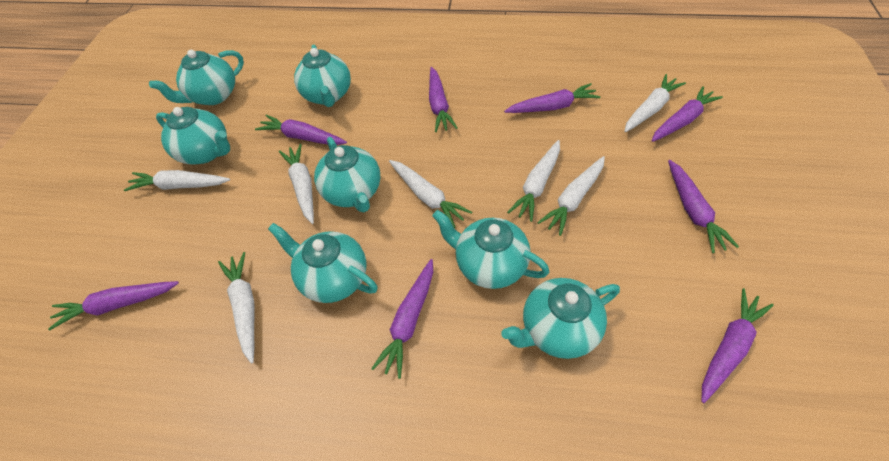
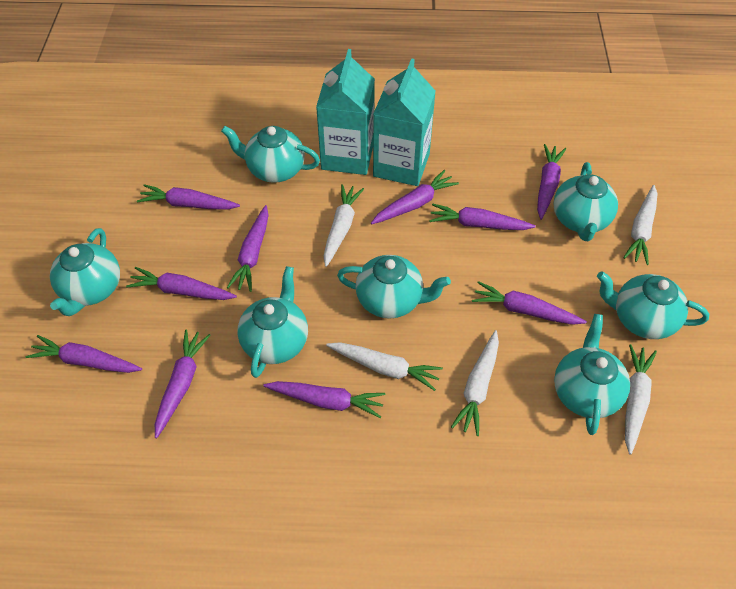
purple carrot: [48,281,179,330] [255,115,347,145] [371,259,433,379] [429,67,457,132] [504,83,600,113] [652,86,723,142] [668,160,739,253] [702,288,774,403] = 8 -> [26,335,142,373] [126,267,237,300] [137,184,240,210] [155,330,210,438] [227,205,269,292] [264,381,385,418] [371,170,459,224] [429,203,536,230] [472,281,587,325] [537,144,566,220] = 10
turquoise carton: none = 0 -> [316,49,375,175] [373,58,436,186] = 2
white carrot: [124,170,230,191] [218,252,254,364] [279,144,314,224] [389,160,472,228] [507,140,560,222] [537,156,605,236] [624,74,686,132] = 7 -> [324,184,364,267] [326,342,443,391] [451,330,499,436] [623,185,657,265] [625,344,657,455] = 5

